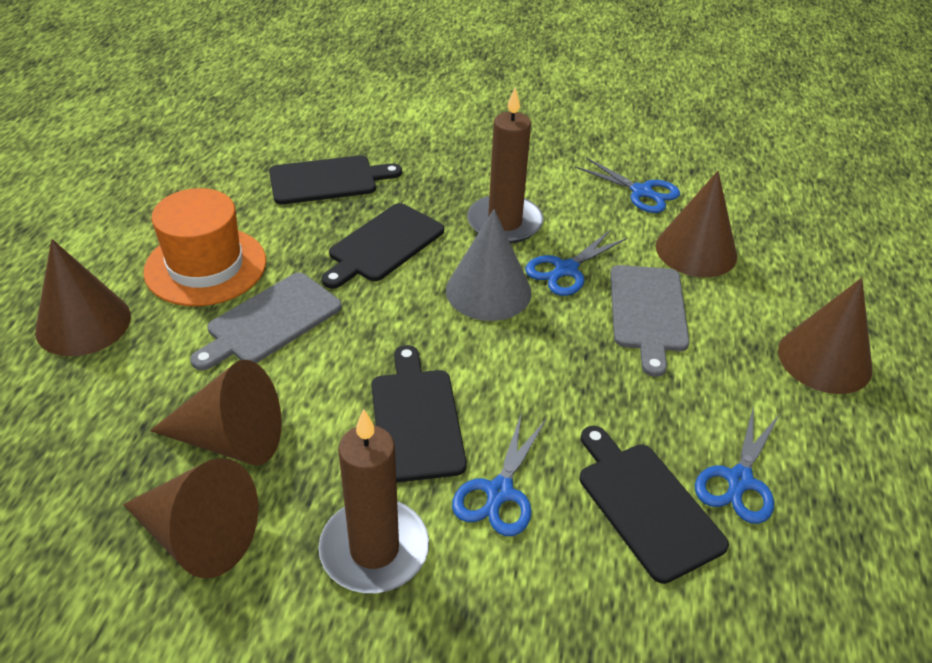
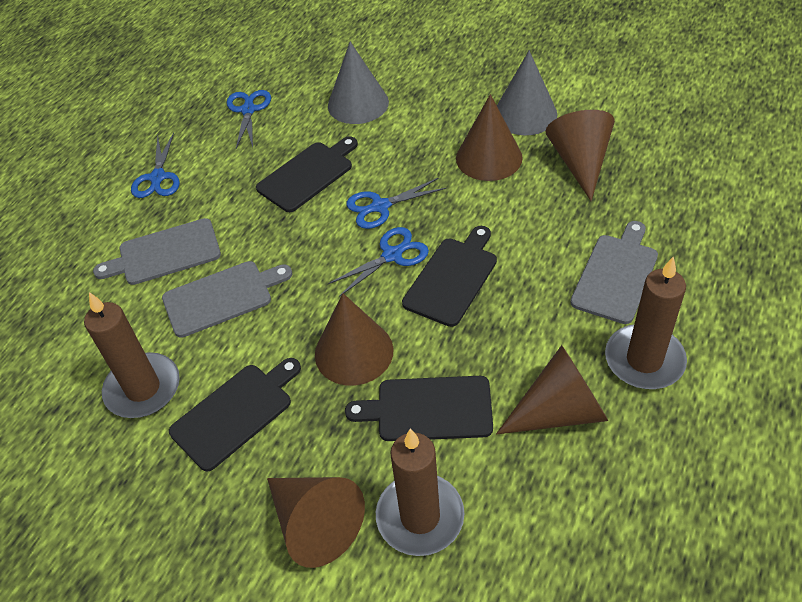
brown candle: [319,409,429,593] [467,88,544,244] = 2 -> [84,292,180,418] [376,429,464,556] [605,257,687,389] = 3
grey cone: [446,209,532,321] = 1 -> [328,42,389,124] [497,51,557,135] = 2
grey cutting board: [190,273,342,370] [610,265,689,377] = 2 -> [93,218,221,285] [162,261,292,338] [570,221,658,324] = 3
orange hat: [143,188,266,306] = 1 -> none = 0

